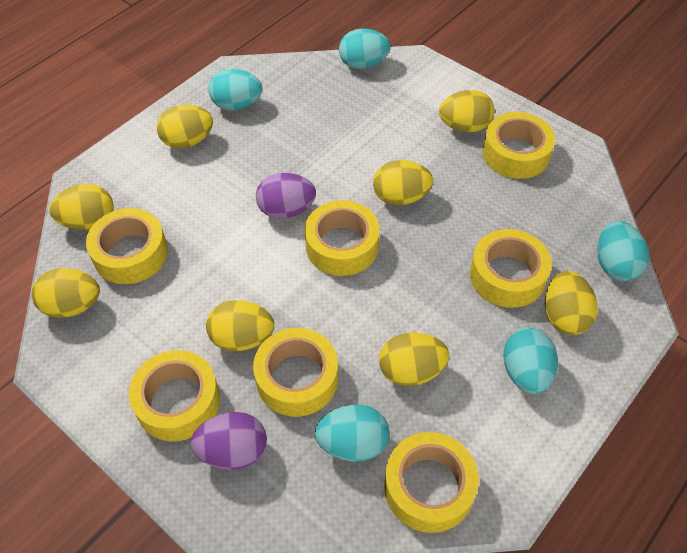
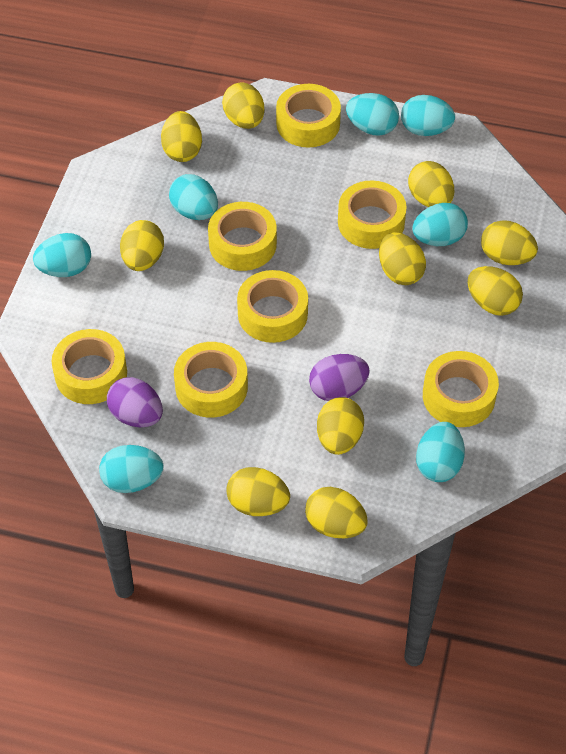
turquoise egg: [208,69,262,110] [315,405,389,462] [339,29,391,69] [503,328,558,394] [598,221,649,281] = 5 -> [33,233,91,277] [99,445,163,493] [169,174,218,220] [346,93,399,136] [401,95,455,136] [412,203,468,246] [416,422,465,482] = 7
yellow egg: [32,268,100,318] [49,184,114,230] [157,105,213,149] [206,300,274,351] [373,160,433,205] [379,333,449,386] [439,90,495,132] [545,271,597,335] = 8 -> [120,220,164,271] [161,111,202,162] [222,82,264,129] [226,467,290,516] [305,487,368,538] [317,397,364,455] [379,232,426,285] [408,161,454,207] [468,266,523,316] [481,220,538,265] = 10

